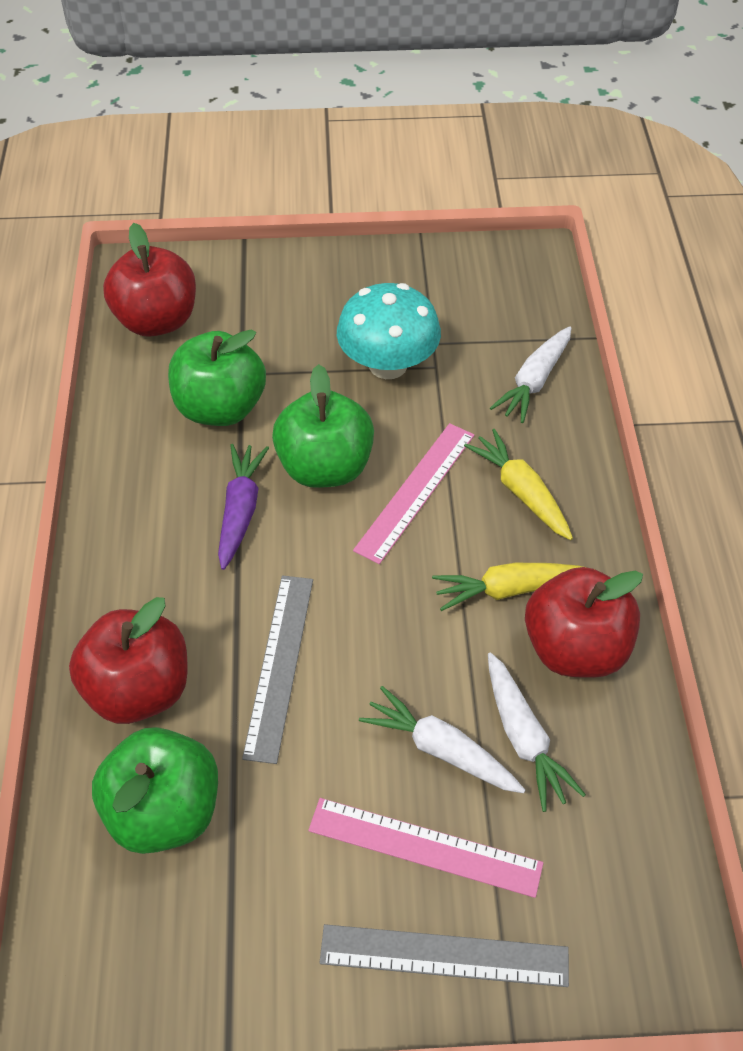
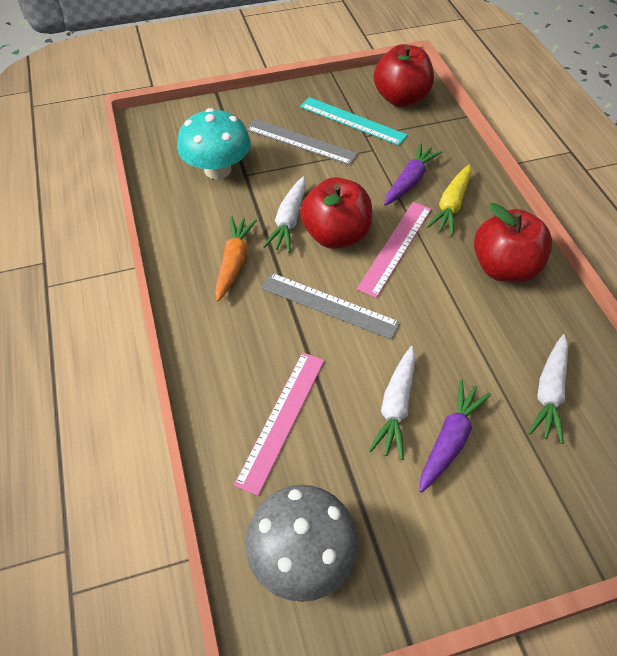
green apple: [92,727,218,854] [168,330,266,426] [272,364,374,488] = 3 -> none = 0
grey mushroom: none = 0 -> [245,485,359,602] = 1
orange carrot: none = 0 -> [215,216,257,301] = 1
purple carrot: [218,444,269,570] = 1 -> [384,143,443,206] [419,380,491,493] = 2
turquoise ruler: none = 0 -> [300,97,407,145] = 1
yellow carrot: [432,563,588,611] [464,429,573,540] = 2 -> [427,165,471,235] = 1

